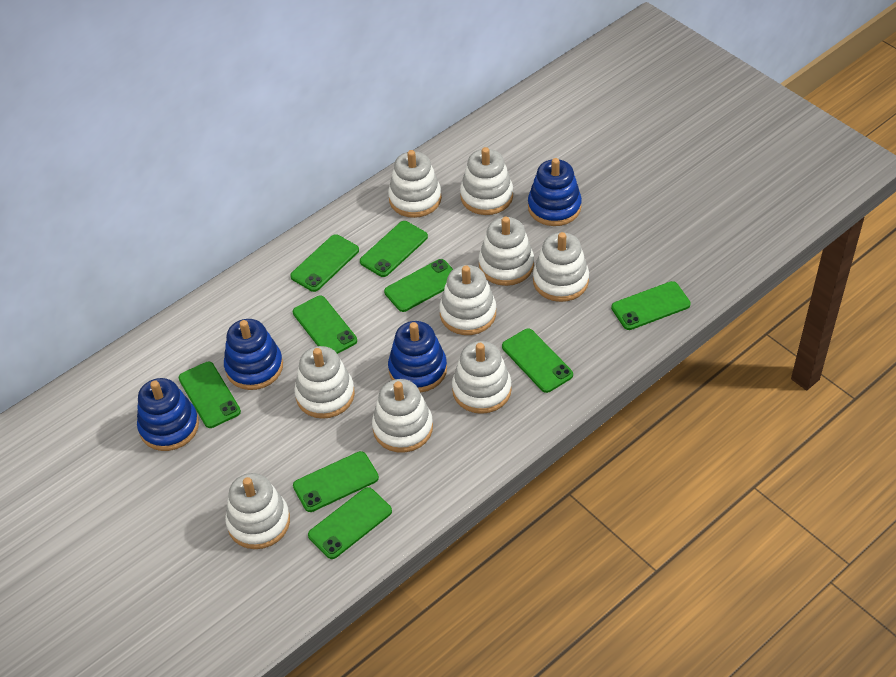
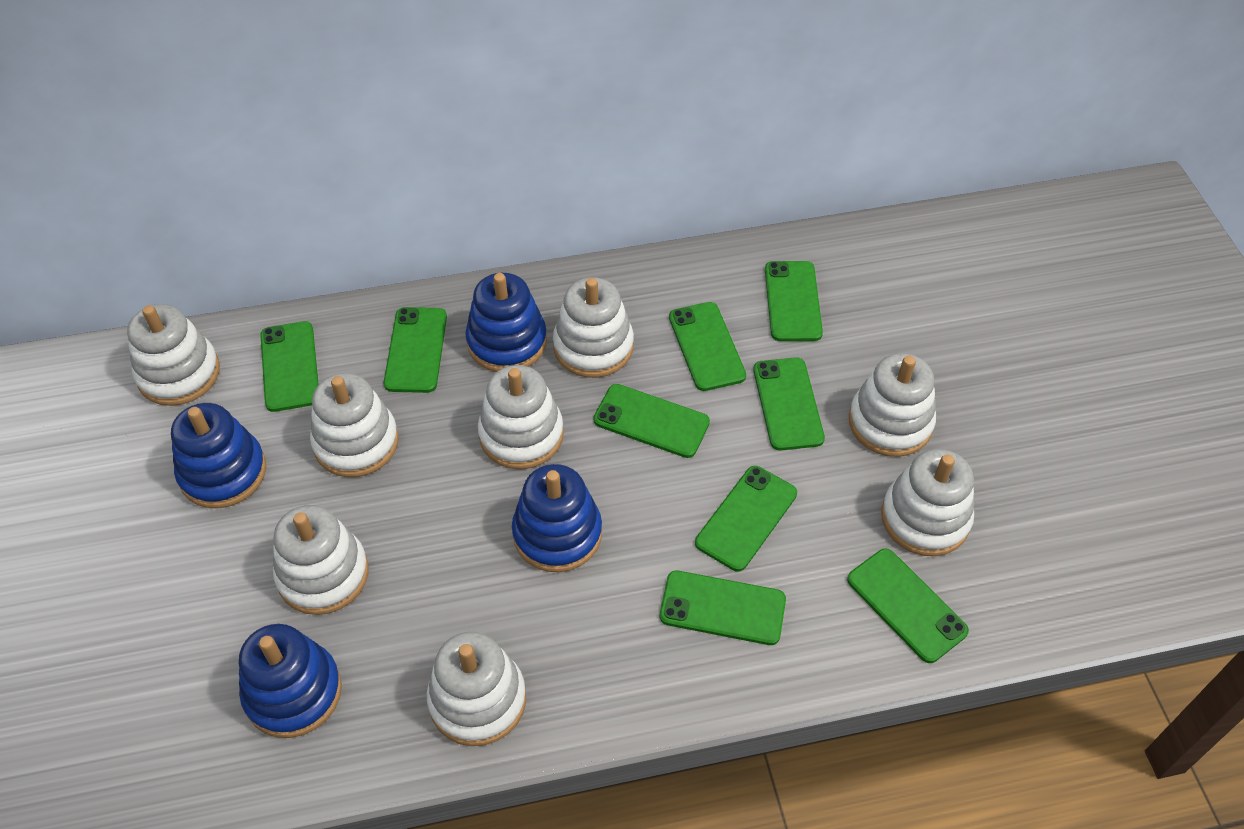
white stacking toy: [225,473,290,549] [294,346,355,419] [372,379,433,452] [388,150,442,218] [439,265,496,335] [452,341,512,414] [460,147,513,215] [479,217,534,286] [533,232,589,302] = 9 -> [127,304,220,406] [273,505,369,615] [310,373,399,477] [427,632,526,746] [478,365,564,469] [553,277,634,378] [849,353,936,457] [881,449,974,556] = 8

